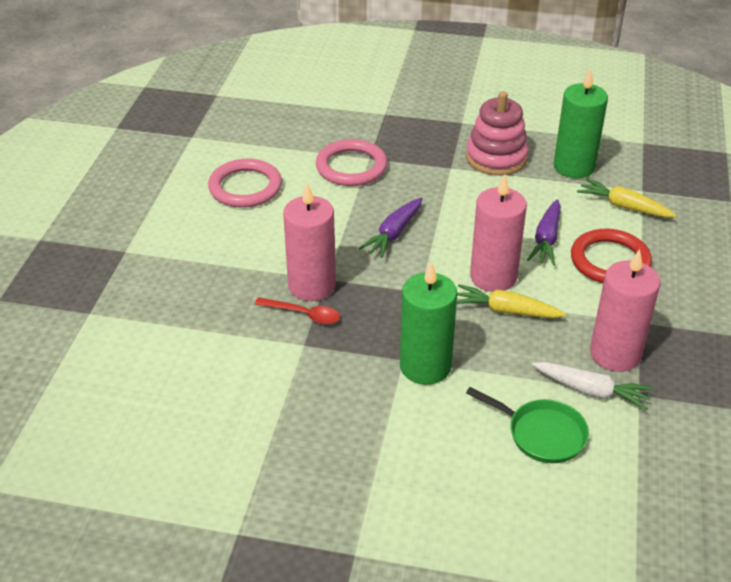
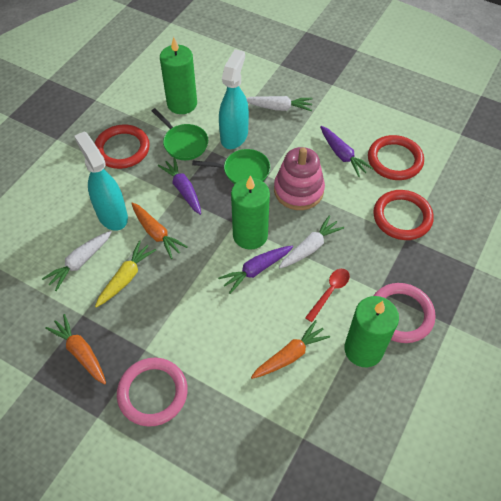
green candle: [400,261,457,385] [554,68,608,178] = 2 -> [160,37,197,114] [231,176,270,250] [344,296,399,367] = 3
green pan: [466,387,589,463] = 1 -> [152,108,208,160] [192,149,270,184] = 2
orange carrot: none = 0 -> [45,314,106,385] [131,202,188,259] [251,320,330,379] = 3
pink candle: [283,183,336,301] [470,174,527,292] [590,249,660,372] = 3 -> none = 0
purple carrot: [359,197,422,258] [527,199,561,265] = 2 -> [158,157,201,215] [218,246,293,294] [320,126,374,177] = 3
red ring: [571,229,652,283] = 1 -> [95,125,150,169] [368,135,424,180] [373,190,434,240] = 3
turquoise spray bottle: none = 0 -> [74,131,128,231] [219,49,249,149] = 2
white carrot: [532,362,654,411] = 1 -> [42,231,112,291] [246,96,313,111] [279,215,344,269] = 3
yellow carrot: [457,284,566,318] [577,178,677,217] = 2 -> [95,240,156,308] = 1

